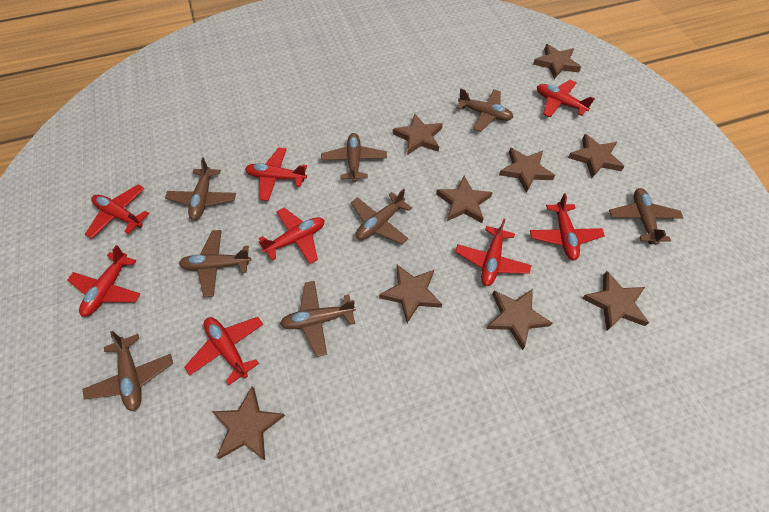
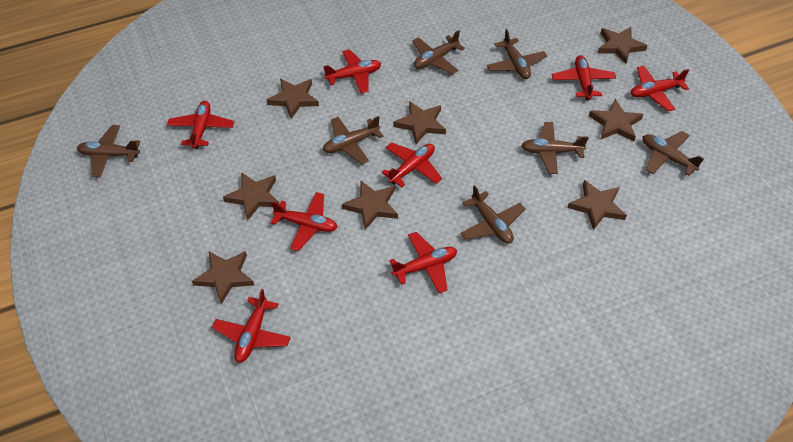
brown plane: [83,331,173,411] [165,158,236,220] [179,230,251,297] [280,281,356,357] [321,133,387,182] [351,189,412,244] [457,88,513,132] [609,188,683,245] = 8 -> [77,125,140,177] [323,116,383,164] [412,30,465,74] [460,185,525,244] [487,29,547,79] [521,122,589,174] [642,131,704,176] = 7
brown star: [212,387,285,460] [379,265,442,323] [393,114,443,155] [436,176,493,223] [486,289,552,350] [499,148,555,193] [533,44,581,79] [568,134,625,178] [582,271,649,331] = 9 -> [192,251,255,304] [223,172,280,221] [267,78,319,119] [342,180,398,230] [393,101,446,144] [567,180,627,230] [589,99,643,142] [598,27,648,64] = 8

